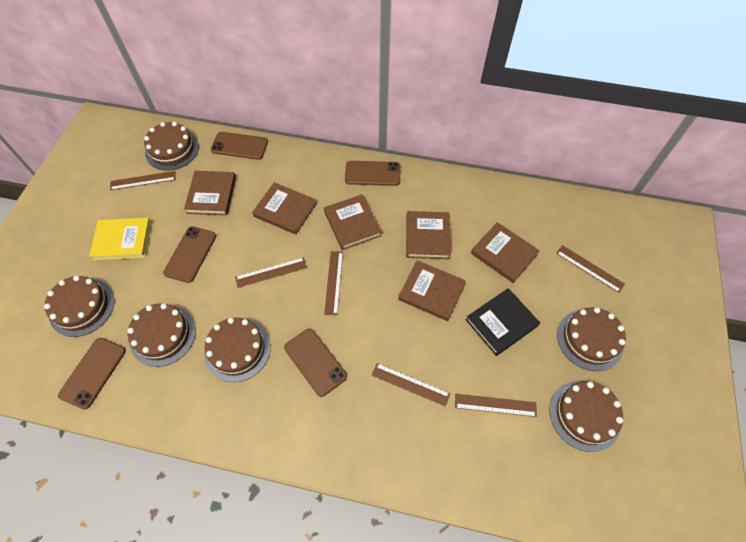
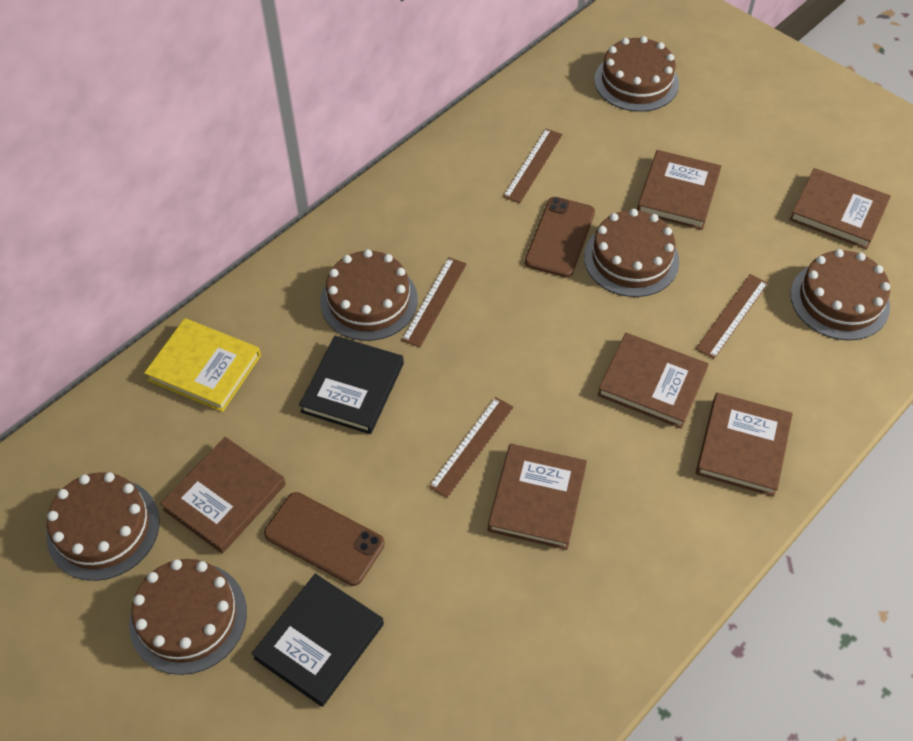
black book: [466,288,540,356] = 1 -> [251,573,384,707] [299,336,404,434] = 2
brown phone: [58,338,126,410] [163,226,216,283] [211,132,268,160] [284,328,347,397] [345,161,400,186] = 5 -> [264,492,385,586] [525,197,595,277] = 2
brown ruler: [110,171,176,190] [235,257,307,288] [324,251,343,315] [372,363,450,407] [455,394,537,417] [556,245,625,293] = 6 -> [402,257,467,347] [429,397,514,498] [503,128,563,203] [696,274,768,359] = 4

